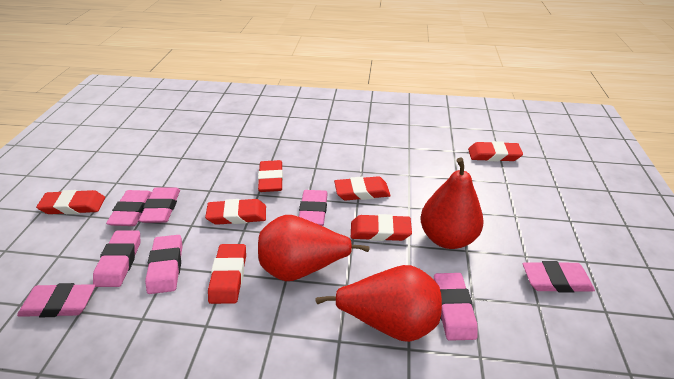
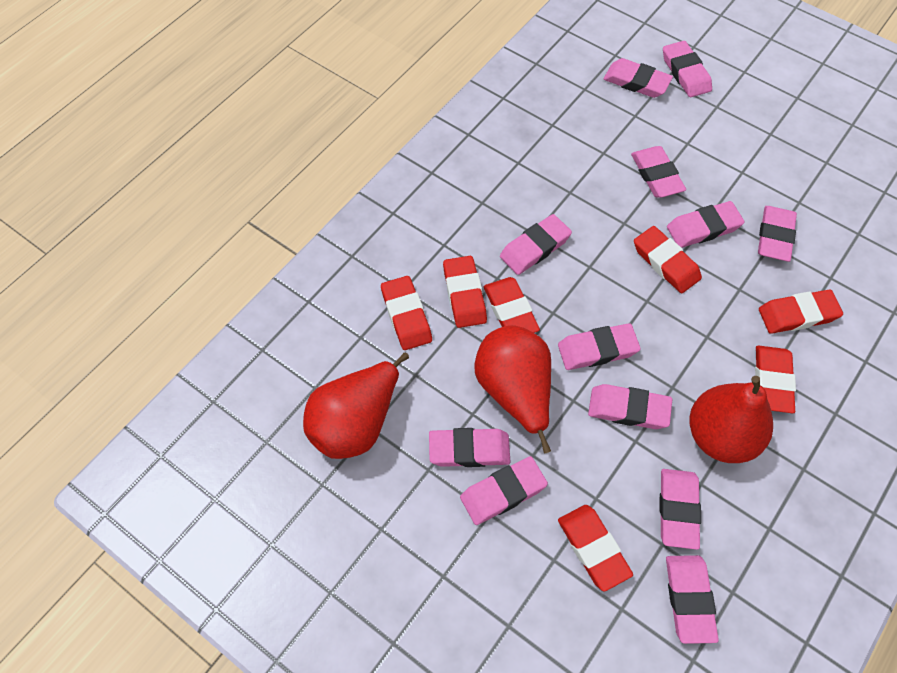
pink eraser: [17,283,95,317] [93,231,140,287] [106,190,152,226] [139,187,180,223] [145,235,182,294] [299,190,328,226] [434,273,478,341] [522,261,595,293] = 8 -> [429,428,510,467] [460,456,548,525] [500,214,572,275] [558,323,641,370] [588,384,672,429] [604,58,673,98] [631,146,686,197] [660,469,701,550] [663,41,712,97] [666,555,719,644] [667,201,744,248] [758,206,797,262] = 12

